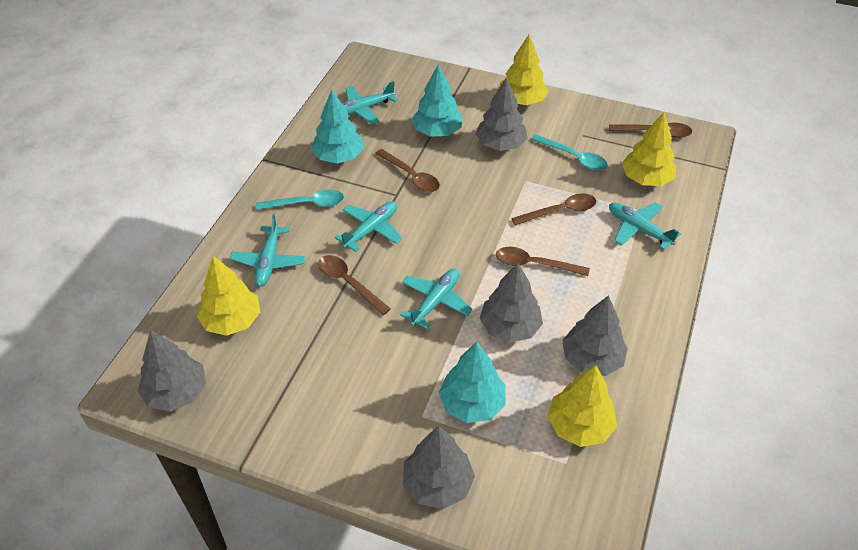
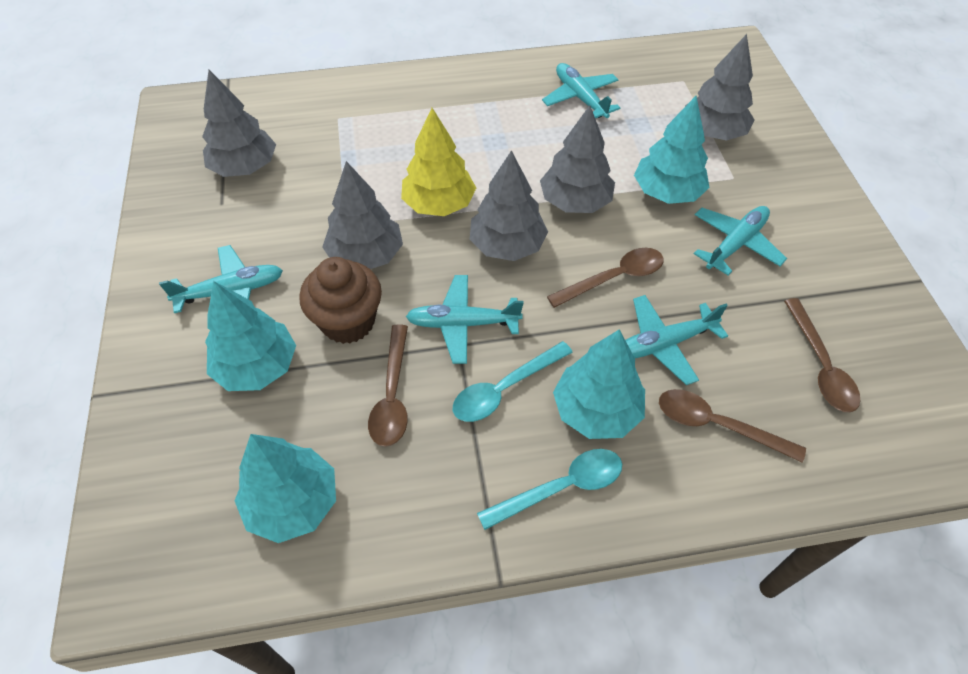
brown cupcake: none = 0 -> [299,257,382,344] = 1
brown spoon: [318,255,391,315] [375,149,440,192] [496,247,590,276] [512,193,596,226] [609,123,692,138] = 5 -> [368,324,408,446] [547,248,664,308] [659,389,806,463] [784,298,860,412] = 4
turquoise tree: [311,90,364,163] [412,65,463,137] [439,342,506,423] = 3 -> [205,281,296,391] [235,434,336,543] [553,329,645,439] [634,96,710,204] = 4
yellow tree: [197,256,260,336] [500,35,548,105] [547,365,617,447] [622,112,676,186] = 4 -> [401,108,476,216] = 1

